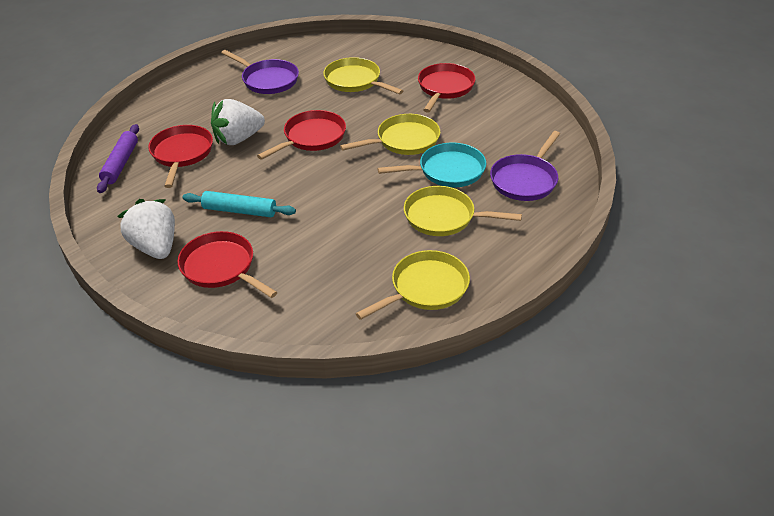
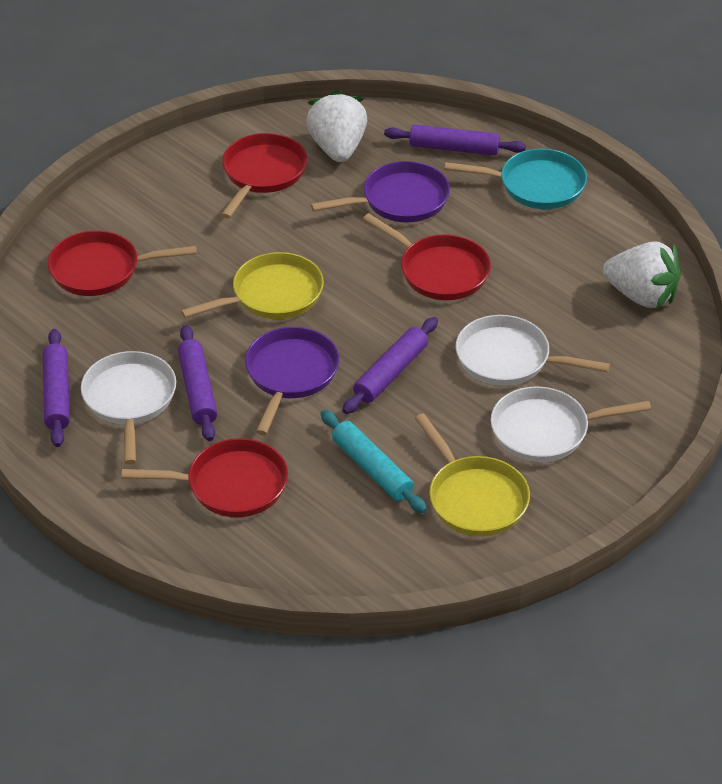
purple rolling pin: [97,124,139,193] = 1 -> [43,329,70,447] [178,325,217,441] [342,317,438,414] [384,124,526,156] = 4
white pan: none = 0 -> [81,351,176,465] [456,315,610,386] [491,386,651,462] = 3
yellow pan: [323,57,403,94] [340,114,441,155] [356,250,470,320] [404,186,522,236] = 4 -> [181,252,324,319] [415,413,530,537] = 2

